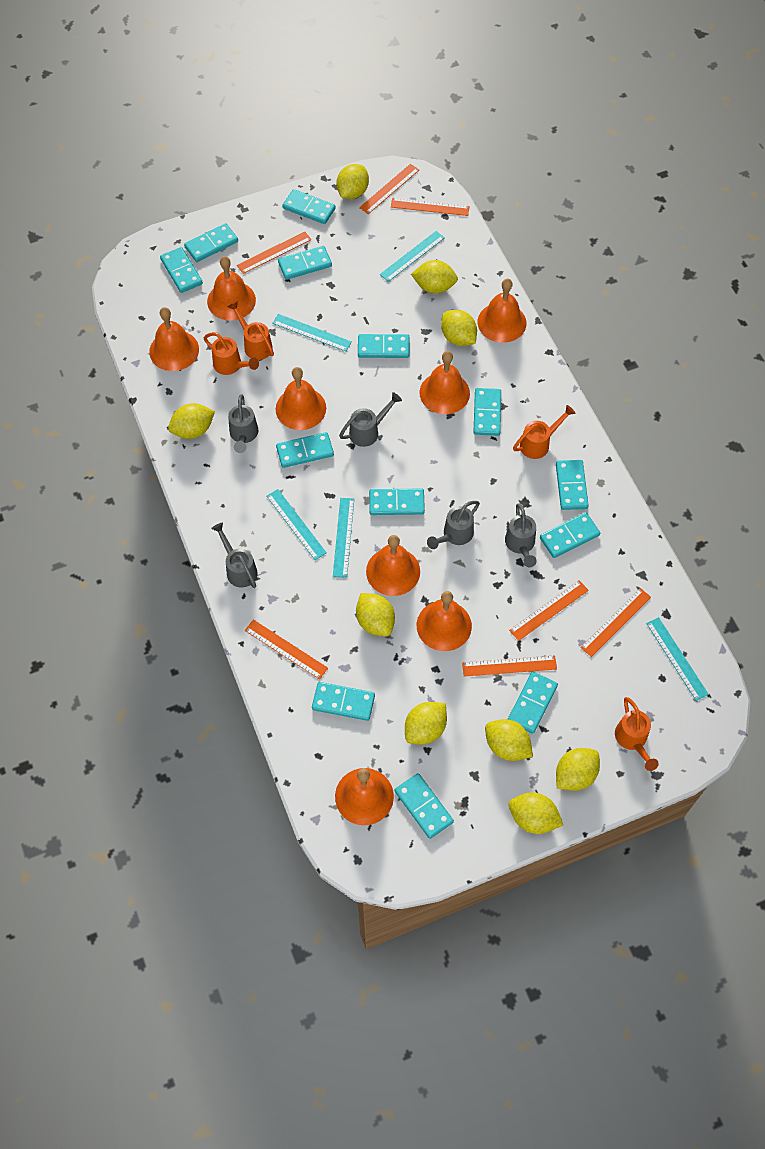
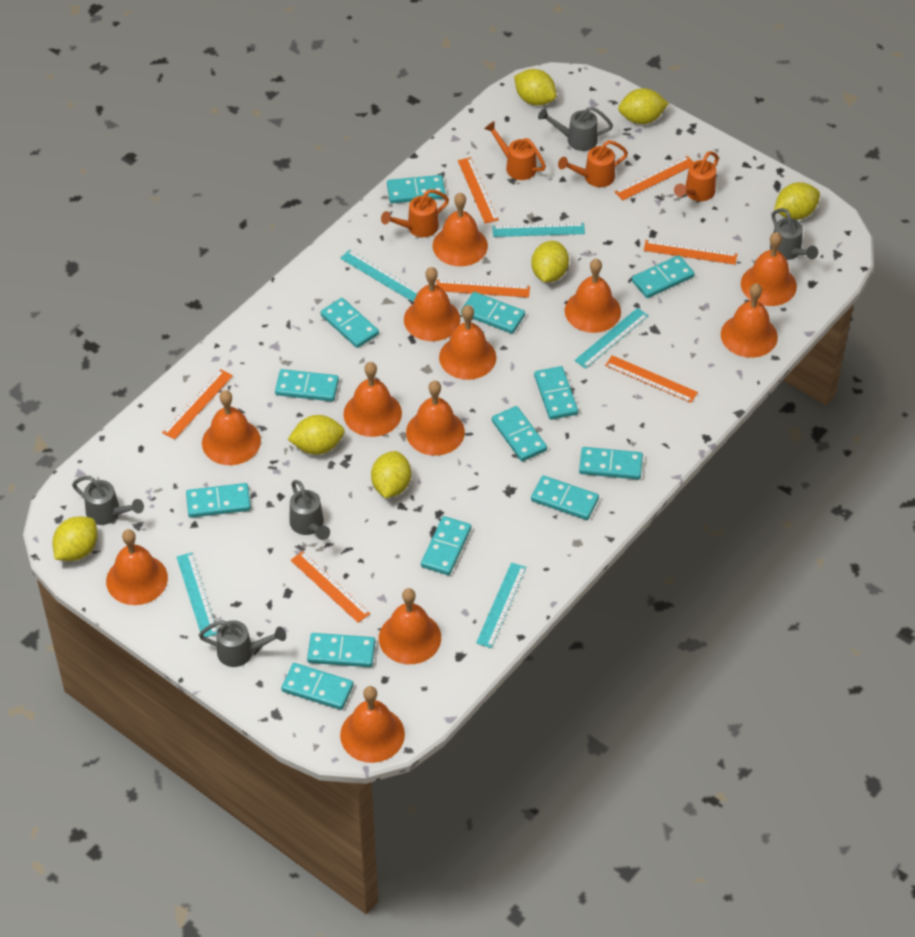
orange bell: [149,307,199,371] [207,256,256,321] [276,367,326,430] [335,768,394,825] [366,535,420,596] [417,591,472,651] [419,351,470,414] [478,279,526,343] = 8 -> [106,529,168,605] [202,390,261,465] [340,686,405,763] [343,362,402,437] [379,588,441,664] [404,267,461,341] [406,381,465,456] [433,193,488,266] [439,305,496,380] [565,258,621,333] [721,283,778,358] [741,232,797,306] = 12
yellow lemon: [168,403,215,439] [336,164,369,199] [356,593,395,636] [405,702,447,745] [411,260,458,294] [441,310,477,346] [485,719,533,761] [509,792,563,834] [556,748,600,791] = 9 -> [52,516,97,561] [288,415,345,455] [371,451,411,498] [514,69,557,106] [531,241,569,282] [618,88,669,124] [774,182,820,220] = 7

